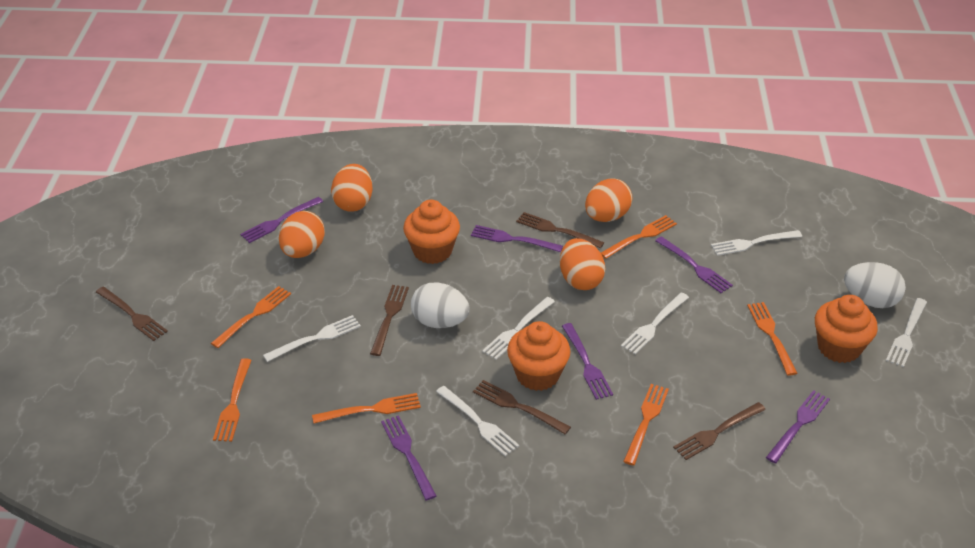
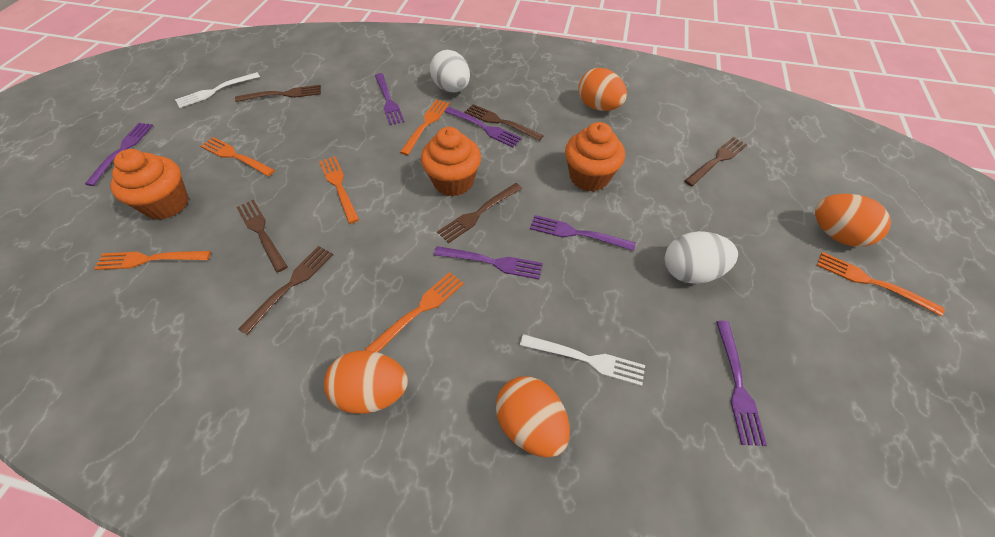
brown fork: [96,287,168,341] [370,285,409,356] [473,380,571,434] [516,212,605,249] [673,402,766,460] = 5 -> [235,85,321,102] [236,200,288,272] [238,246,333,335] [437,183,522,243] [464,104,544,141] [684,137,748,186] = 6
white fork: [263,315,361,362] [436,386,519,456] [482,297,555,360] [621,293,689,354] [711,230,802,256] [886,298,927,367] = 6 -> [175,72,260,108] [520,334,645,386] = 2

